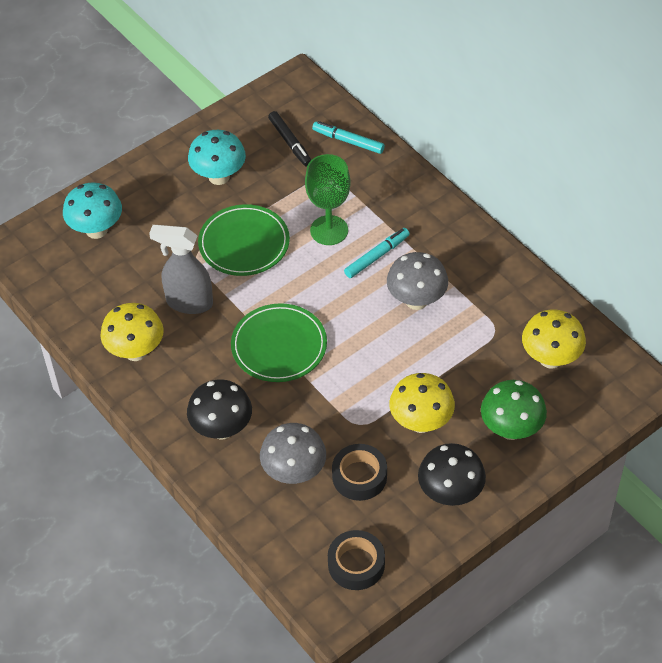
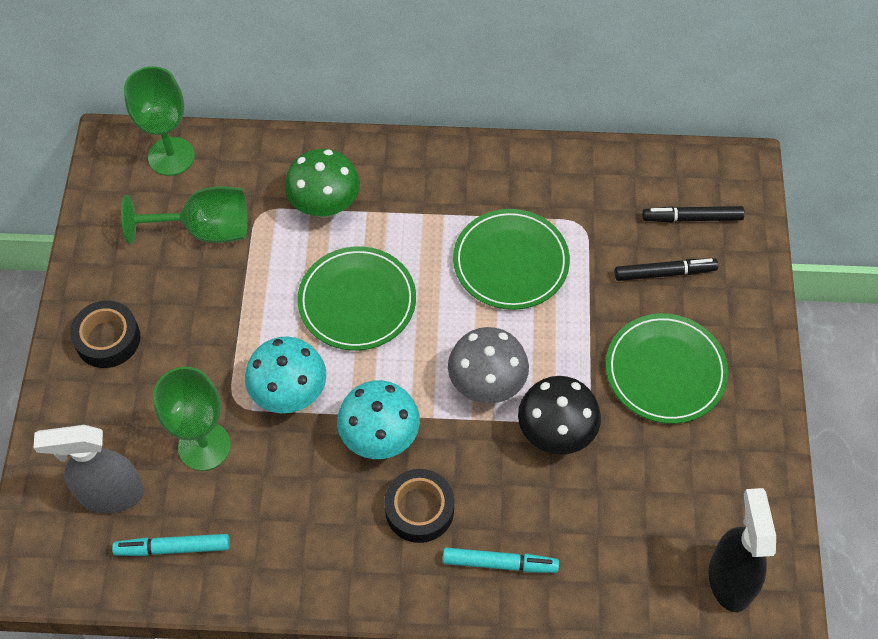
black marker: [268,111,311,166] = 1 -> [615,258,718,281] [642,206,745,222] = 2
black mushroom: [187,379,252,440] [418,443,486,506] = 2 -> [518,376,601,455] = 1
black spray bottle: none = 0 -> [708,488,776,612] = 1
green goblet: [305,154,351,245] = 1 -> [121,186,247,244] [124,66,195,176] [153,367,231,471] = 3
green plate: [198,204,290,276] [231,303,327,382] = 2 -> [297,247,416,350] [453,209,570,310] [606,314,729,424] = 3
grey mushroom: [260,423,326,484] [387,252,448,310] = 2 -> [448,327,529,404] = 1
yellow mushroom: [100,303,164,361] [389,373,455,433] [522,310,586,368] = 3 -> none = 0

